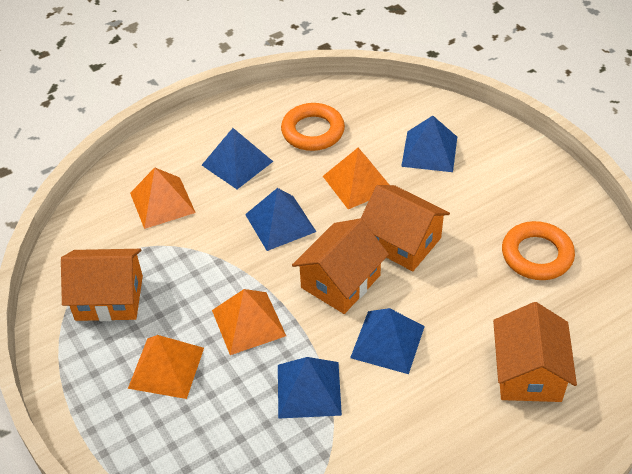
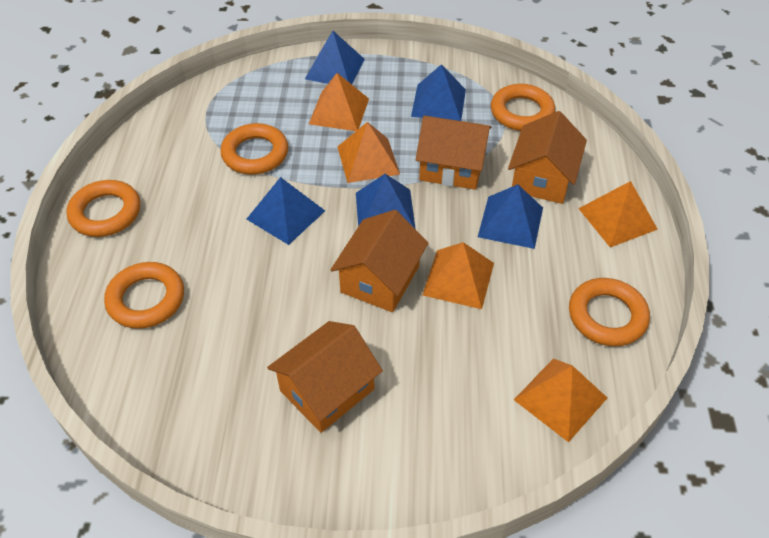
orange pyramid: [128,335,204,399] [130,168,196,229] [212,289,286,355] [323,148,389,209] = 4 -> [309,73,369,131] [337,122,400,183] [423,242,494,309] [514,358,607,442] [578,181,658,247] = 5
orange ring: [281,103,345,151] [502,221,575,280] = 2 -> [66,180,140,237] [104,262,184,329] [220,123,288,174] [491,84,555,131] [569,278,650,346] = 5

